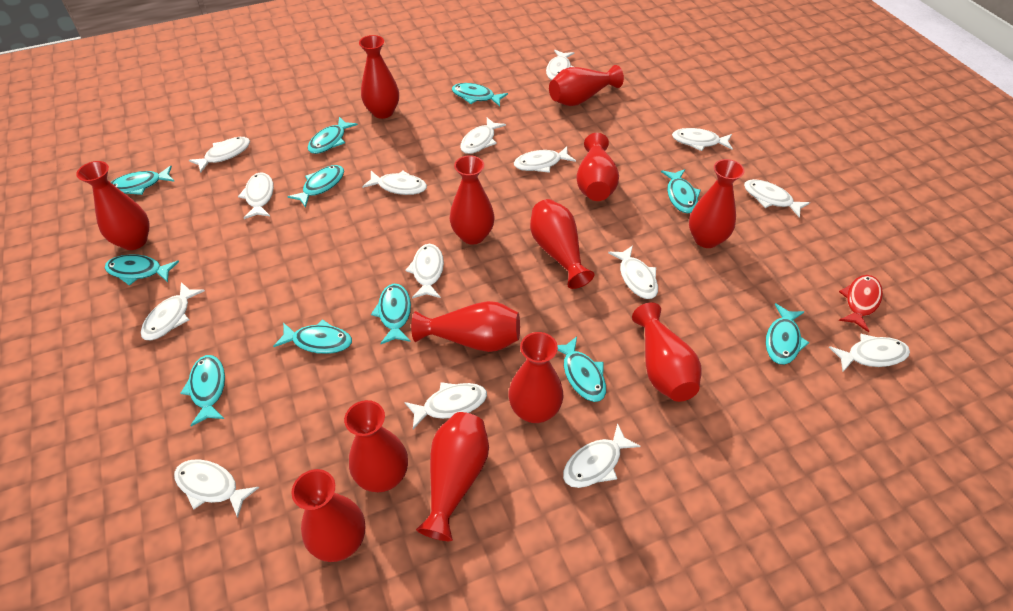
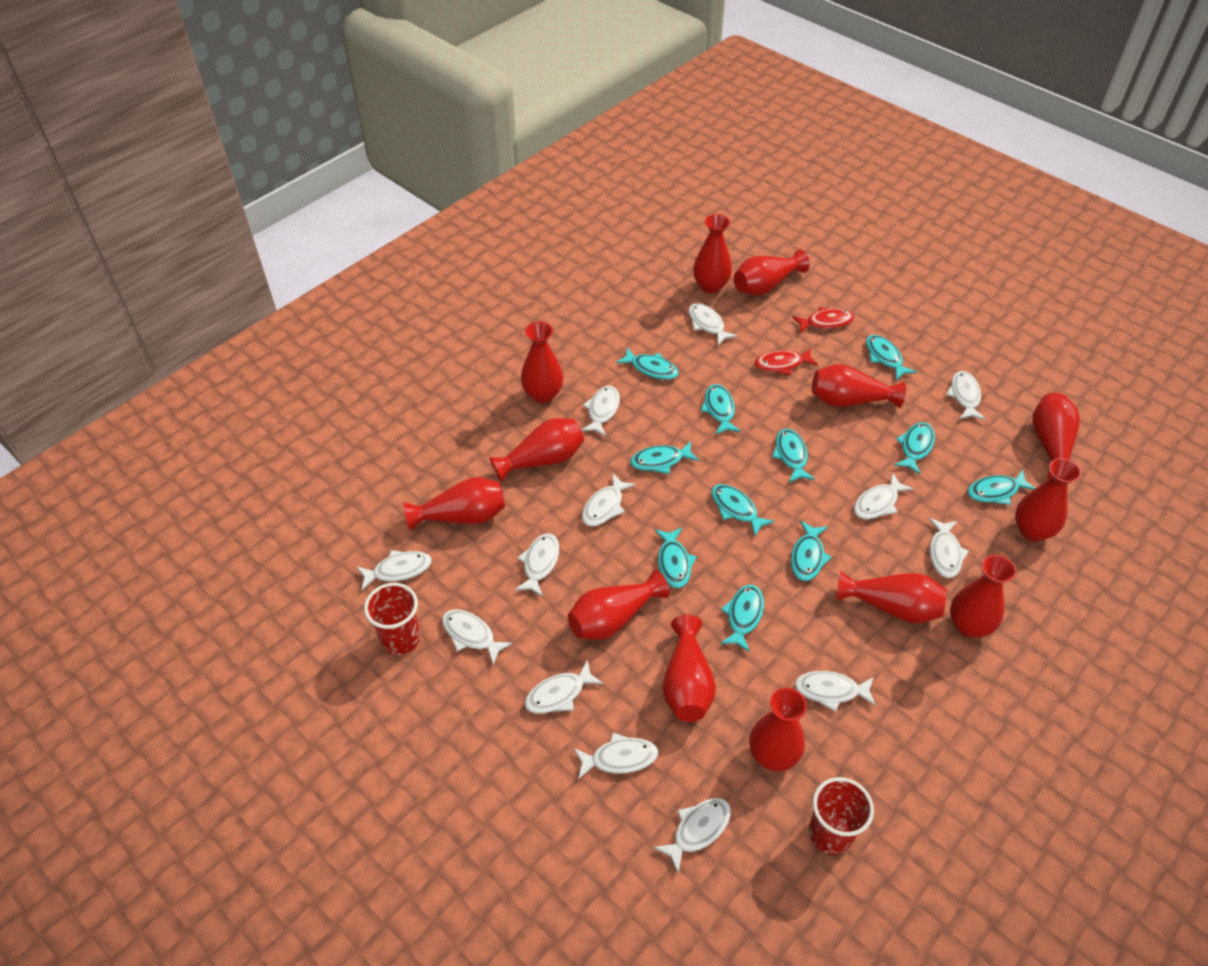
red cup: none = 0 -> [364,583,420,655] [809,777,874,855] = 2
red fish: [839,275,883,332] = 1 -> [754,348,818,376] [792,307,854,333] = 2
white fish: [141,282,205,340] [174,459,260,518] [189,137,250,173] [238,172,274,219] [362,171,427,195] [404,382,487,429] [405,244,444,299] [460,117,506,154] [514,146,576,173] [546,50,575,80] [563,423,641,488] [608,245,658,299] [672,128,733,151] [744,179,810,218] [829,334,910,372] = 15 -> [357,550,432,590] [442,609,513,665] [515,534,559,597] [525,659,603,714] [574,733,658,779] [581,386,620,436] [582,474,636,527] [654,798,731,872] [688,303,737,345] [795,671,876,712] [854,473,913,519] [929,518,969,578] [946,371,986,420] = 13

